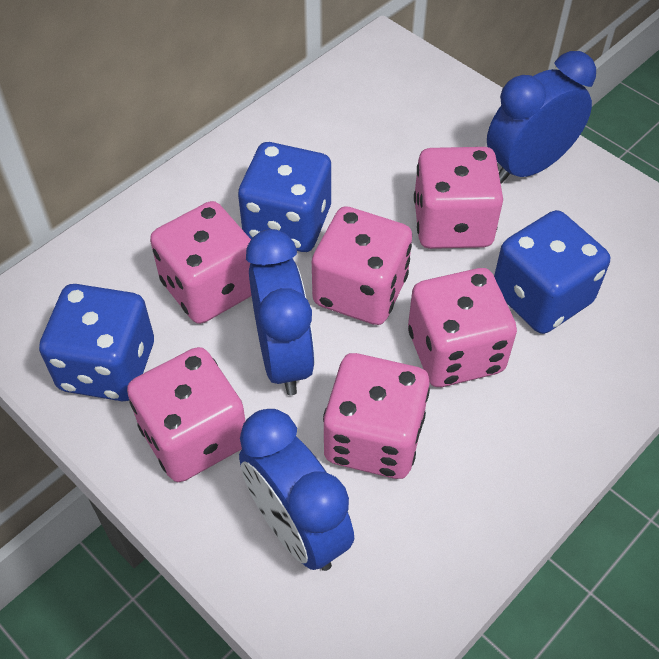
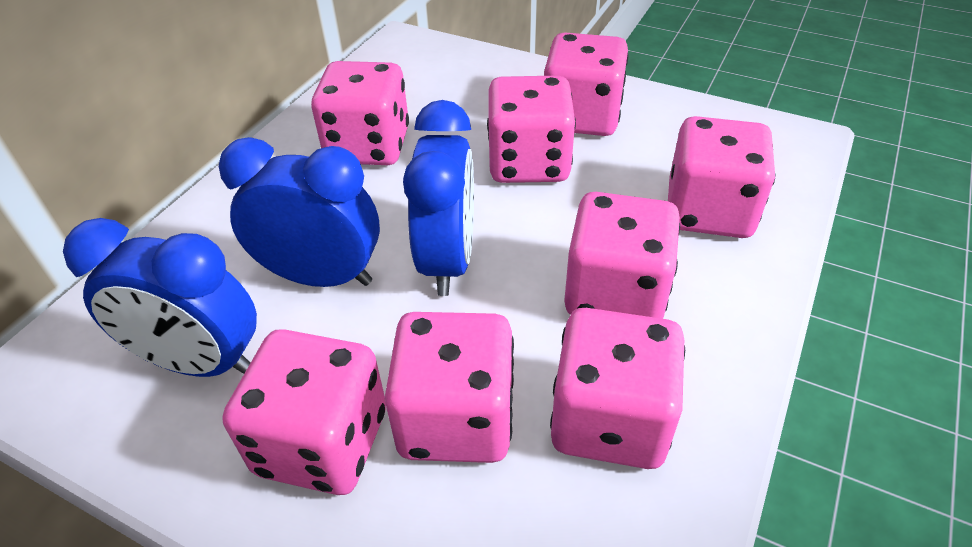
blue dice: [39,284,154,401] [238,142,331,252] [494,210,610,334] = 3 -> none = 0
pink dice: [127,347,245,482] [150,201,252,324] [312,206,412,325] [323,353,430,479] [408,268,517,387] [414,147,503,249] = 6 -> [222,329,386,495] [311,61,409,165] [385,312,514,463] [487,75,576,183] [544,32,629,136] [550,308,685,469] [564,192,680,319] [668,116,776,238] = 8

